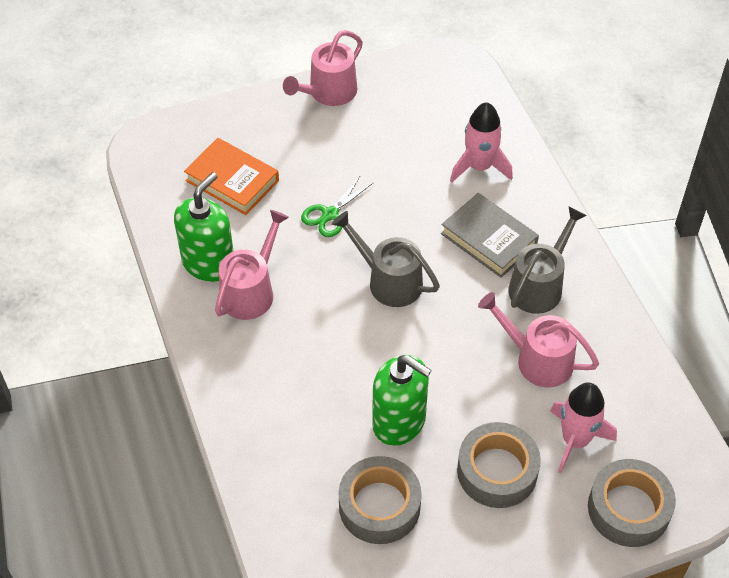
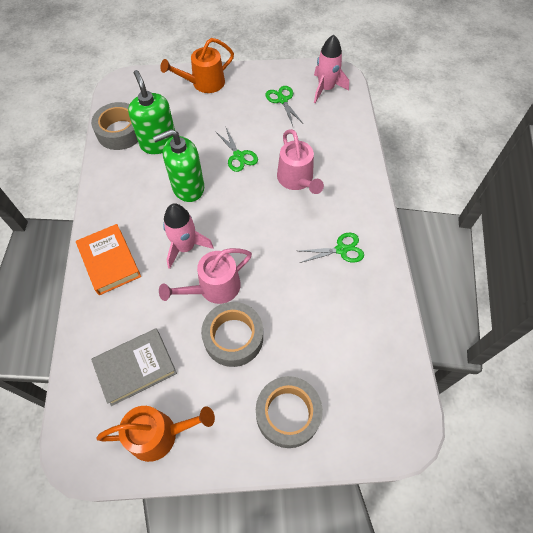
green scissors: [301,175,374,237] = 1 -> [215,128,258,172] [265,86,303,126] [300,232,364,263] = 3
grey watering can: [332,211,440,307] [508,207,587,314] = 2 -> none = 0
orange watering can: none = 0 -> [97,406,215,462] [160,38,234,93] = 2
pink watering can: [215,210,289,320] [283,30,363,106] [478,292,599,387] = 3 -> [159,248,252,304] [277,129,324,194] = 2

